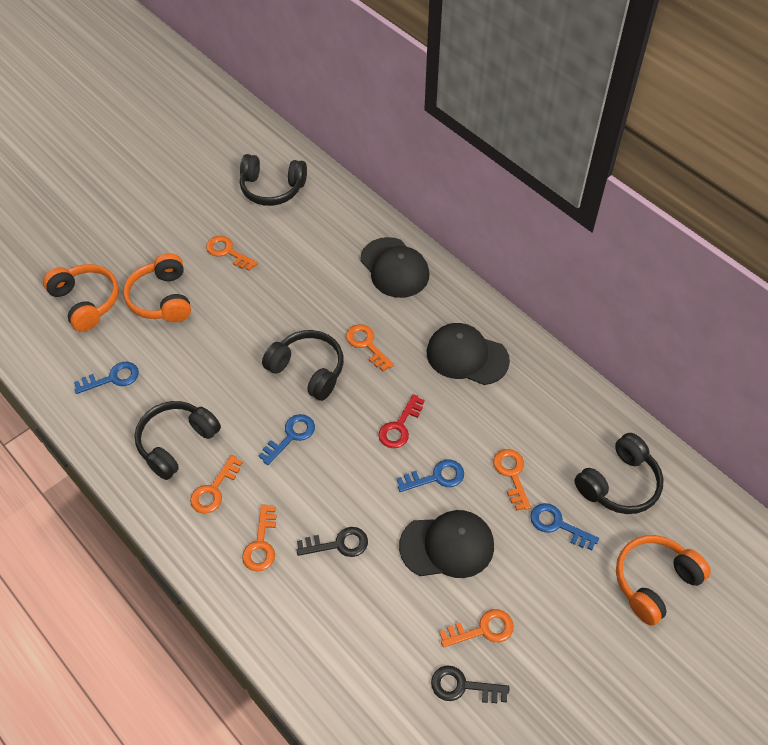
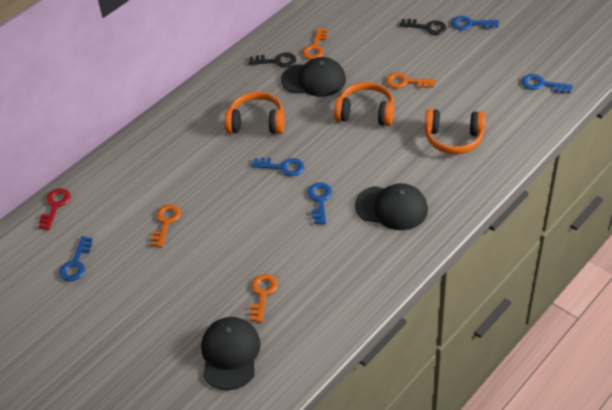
black headphones: [134,401,221,480] [240,154,307,206] [262,330,344,401] [574,433,664,514] = 4 -> none = 0
blue key: [74,362,139,394] [258,414,315,465] [397,459,464,492] [530,503,599,550] = 4 -> [59,236,93,281] [252,158,304,176] [308,183,332,224] [451,16,499,30] [522,74,573,93] = 5
orange key: [190,455,243,514] [206,236,258,271] [242,505,277,571] [346,324,394,372] [439,609,514,648] [493,449,531,511] = 6 -> [151,204,181,248] [249,274,278,323] [302,28,327,60] [386,72,435,88] = 4

